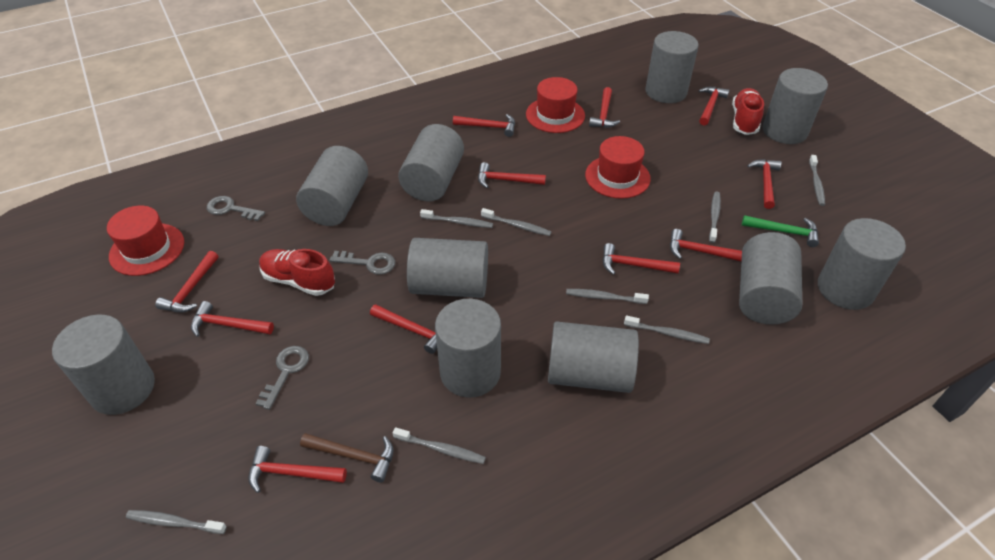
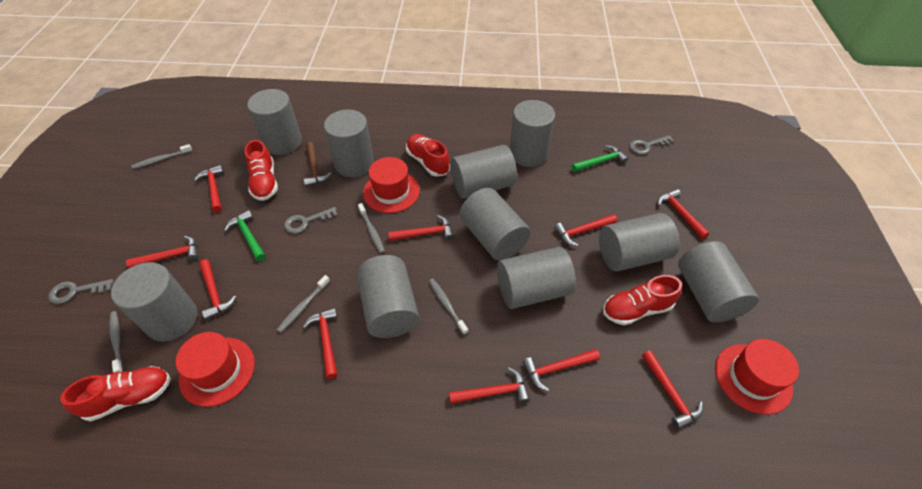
green hammer: [742,215,819,247] = 1 -> [224,210,265,261] [572,145,628,172] = 2
grey toothbrush: [126,510,227,534] [393,427,486,464] [420,209,493,228] [481,208,551,236] [566,289,649,304] [624,315,710,344] [709,192,721,243] [809,155,825,206] = 8 -> [109,311,123,373] [131,144,192,169] [277,275,330,333] [358,203,385,253] [429,278,468,335] = 5
red hammer: [155,251,218,312] [191,301,274,337] [248,446,347,493] [370,304,437,354] [453,114,515,137] [478,162,546,188] [589,87,620,128] [603,243,680,275] [670,229,742,261] [699,87,729,126] [747,159,781,209] = 11 -> [126,236,198,268] [194,165,224,212] [199,260,236,320] [303,308,338,379] [388,215,454,241] [449,367,530,404] [523,349,600,391] [554,214,617,246] [642,350,703,429] [658,189,709,239] = 10
red shoe: [259,249,335,296] [732,88,764,135] = 2 -> [60,366,171,422] [245,140,278,201] [406,134,450,177] [603,275,682,325] = 4

